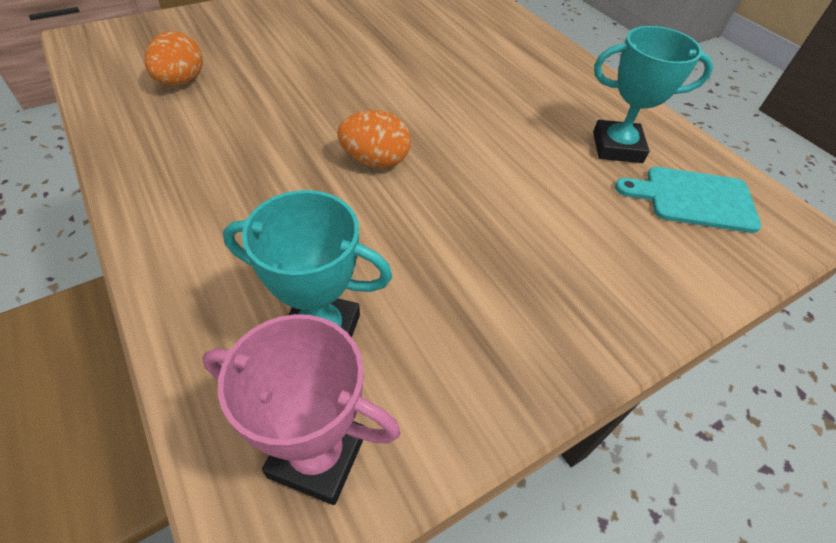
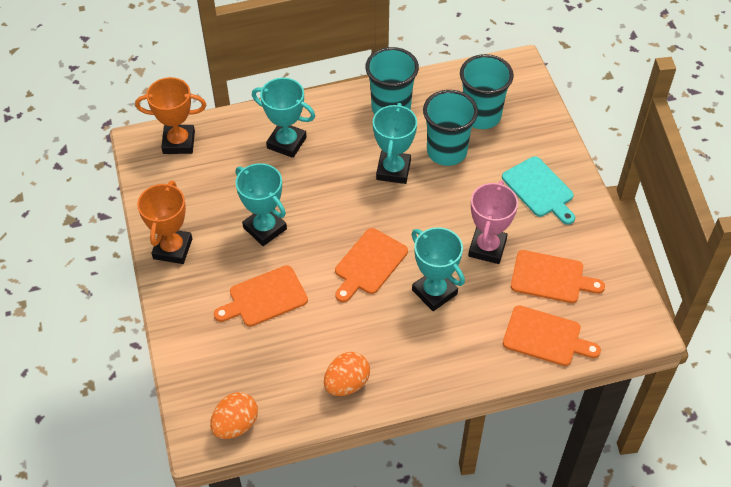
orange cutting board: none = 0 -> [214,265,308,327] [335,228,408,302] [503,305,601,366] [511,250,605,303] = 4
orange trophy: none = 0 -> [135,77,206,154] [137,181,192,264] = 2
turquoise cup: none = 0 -> [365,47,419,115] [423,90,478,166] [460,54,514,129] = 3
turquoise trophy: [223,190,392,338] [593,26,713,163] = 2 -> [236,163,287,246] [252,78,315,158] [373,103,417,184] [412,227,465,311] = 4

